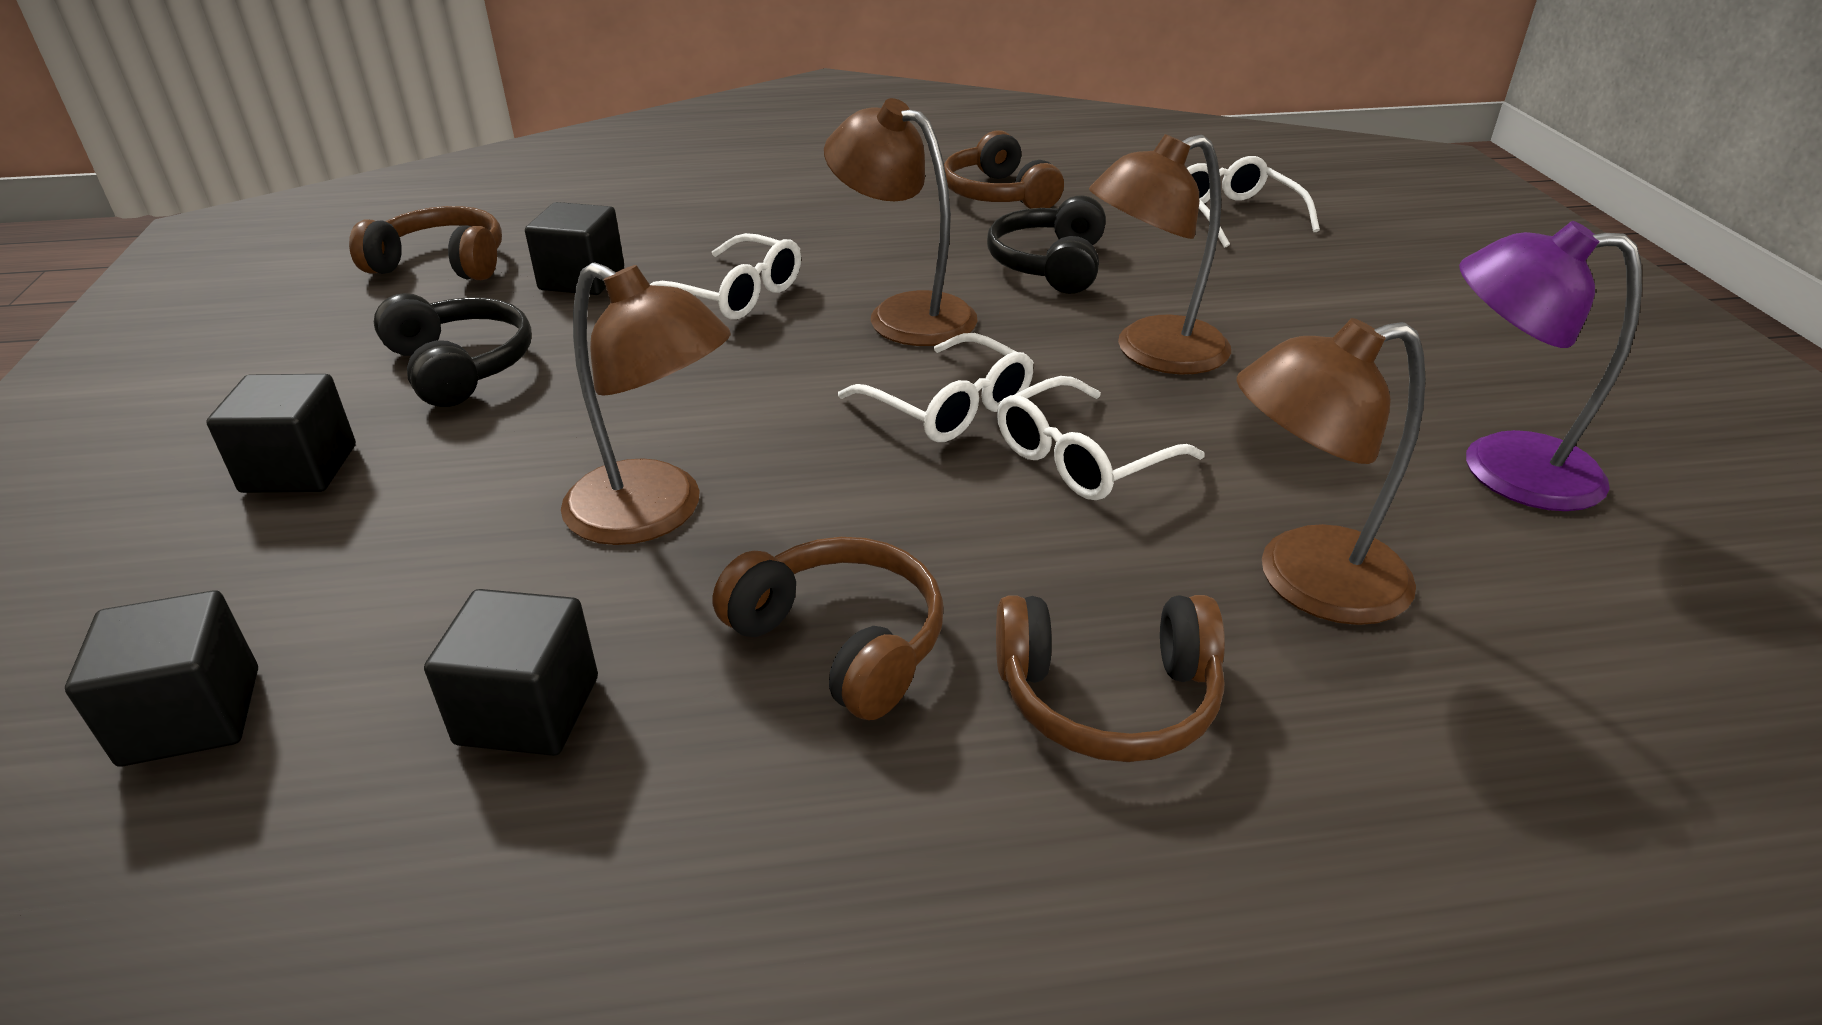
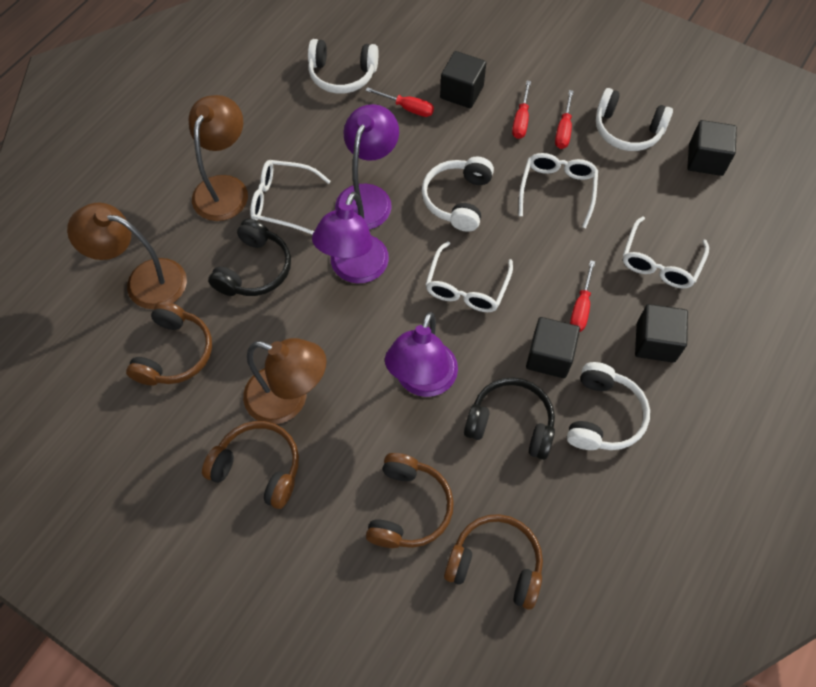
brown lamp: [561,262,731,545] [824,98,978,346] [1089,134,1231,374] [1237,318,1426,625] = 4 -> [67,203,187,309] [189,95,248,221] [243,338,326,424] = 3
purple lamp: [1459,221,1642,511] = 1 -> [312,192,389,283] [335,104,399,230] [385,312,458,397] = 3
red screwdriver: none = 0 -> [365,87,434,117] [512,81,531,139] [555,90,574,149] [570,260,595,332] = 4
white headphones: none = 0 -> [308,39,379,94] [422,156,494,232] [567,362,650,450] [596,88,673,151] = 4

